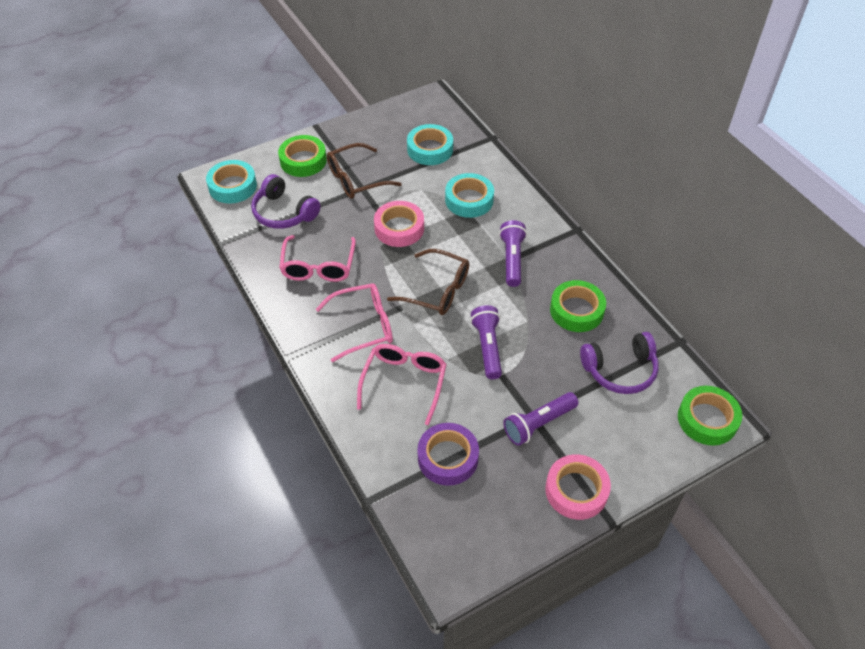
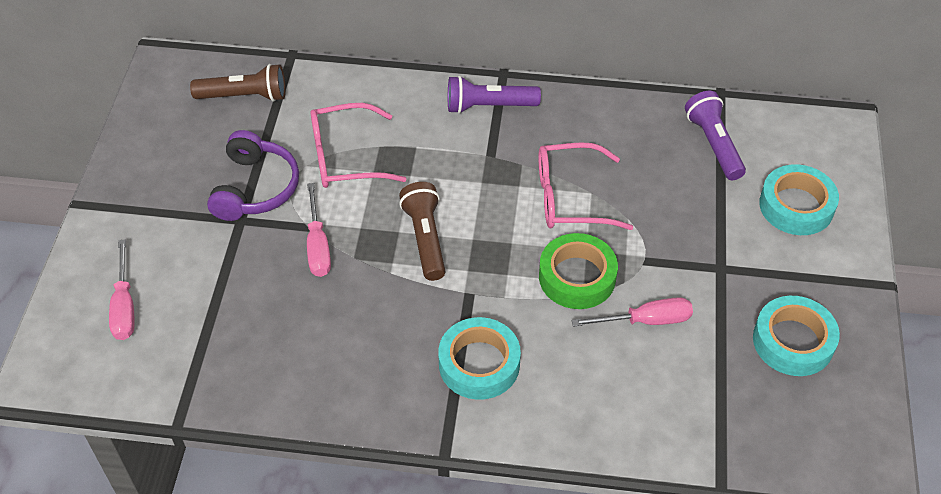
brown flashlight: none = 0 -> [190,64,286,102] [399,182,446,281] = 2
brown glasses: [327,143,402,199] [387,249,469,315] = 2 -> none = 0
green tape: [278,135,327,177] [550,280,606,332] [678,386,742,446] = 3 -> [539,233,618,309] = 1
pink glasses: [279,235,356,282] [316,283,393,362] [357,344,447,425] = 3 -> [310,103,406,188] [539,142,633,230] = 2
pink screwdriver: none = 0 -> [109,239,135,340] [307,183,331,277] [572,297,693,327] = 3
pink tape: [374,201,424,247] [545,454,611,520] = 2 -> none = 0
purple flashlight: [470,305,502,379] [499,220,527,287] [503,392,578,446] = 3 -> [448,76,541,114] [685,91,746,180] = 2
purple headphones: [251,174,321,229] [580,332,659,394] = 2 -> [207,130,299,221] = 1
purple tape: [417,423,479,486] = 1 -> none = 0

